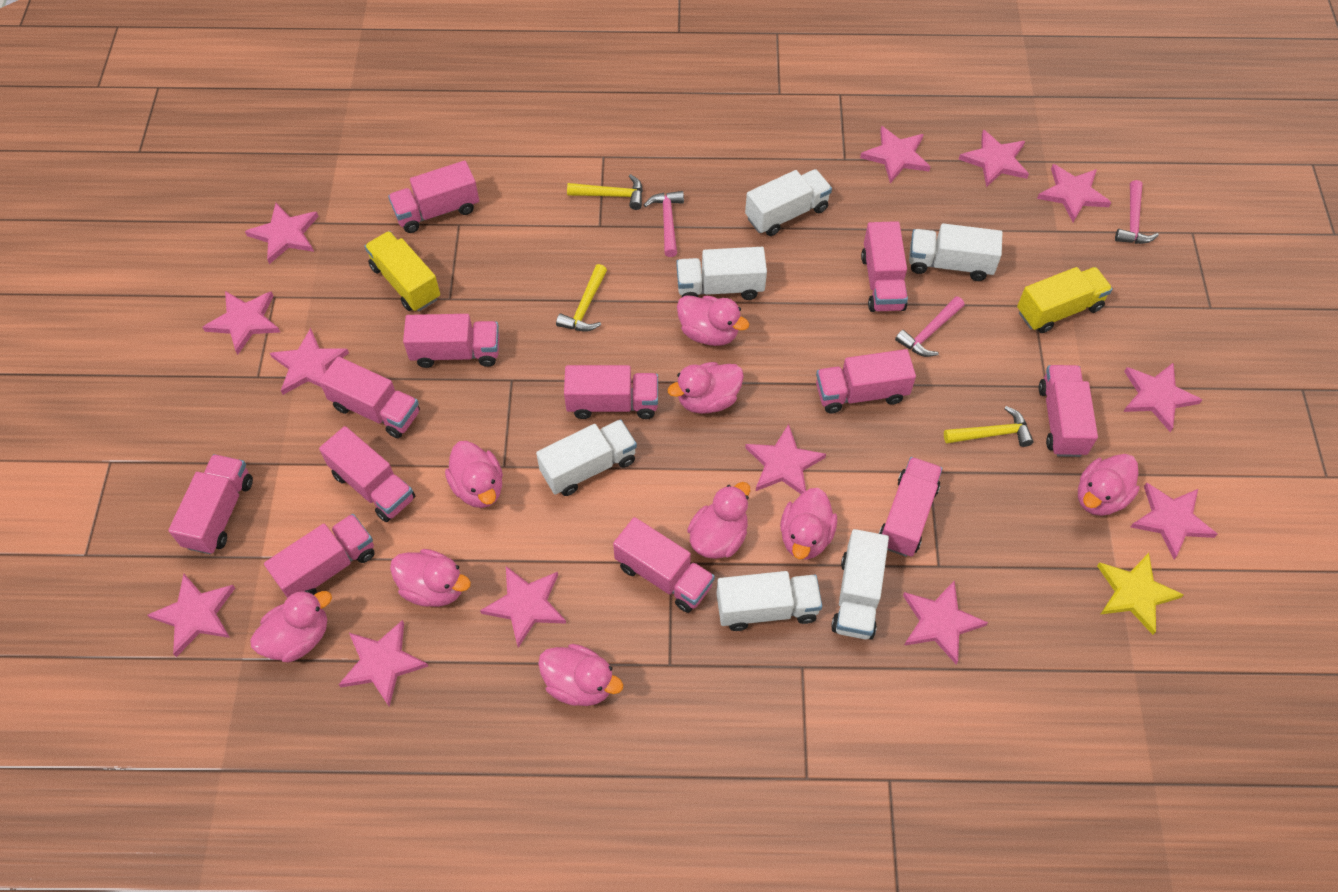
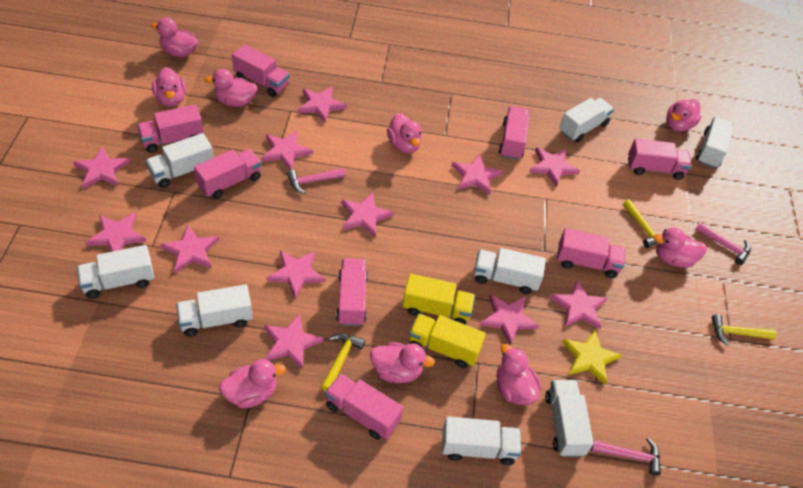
pink star: [147,574,235,657] [202,291,280,355] [245,203,319,264] [270,328,349,395] [338,620,428,707] [480,566,566,648] [745,424,826,494] [860,126,931,183] [903,581,988,665] [959,129,1029,187] [1037,164,1111,222] [1123,363,1202,432] [1130,483,1218,559] = 13 -> [73,146,130,189] [85,213,146,252] [160,225,219,273] [261,131,313,170] [264,314,324,370] [267,250,325,299] [298,86,347,123] [341,192,394,237] [451,154,503,195] [480,294,539,345] [529,147,580,187] [550,280,608,329] = 12
pink truck: [168,454,253,554] [264,514,375,598] [319,357,420,439] [319,426,415,522] [388,160,479,233] [403,314,499,368] [564,365,658,419] [613,517,715,613] [816,349,916,413] [861,221,908,312] [879,457,943,557] [1038,365,1098,457] = 12 -> [137,104,204,153] [194,149,261,199] [232,44,290,97] [325,373,403,440] [336,258,368,326] [499,106,529,160] [557,228,626,278] [628,138,692,180] = 8
white truck: [536,419,637,496] [676,247,767,300] [716,571,822,631] [745,169,832,236] [831,529,889,640] [909,223,1002,281] = 6 -> [77,245,154,299] [146,133,214,188] [176,284,253,337] [442,416,521,465] [474,248,546,294] [545,380,594,457] [559,98,614,142] [696,117,734,168] = 8

